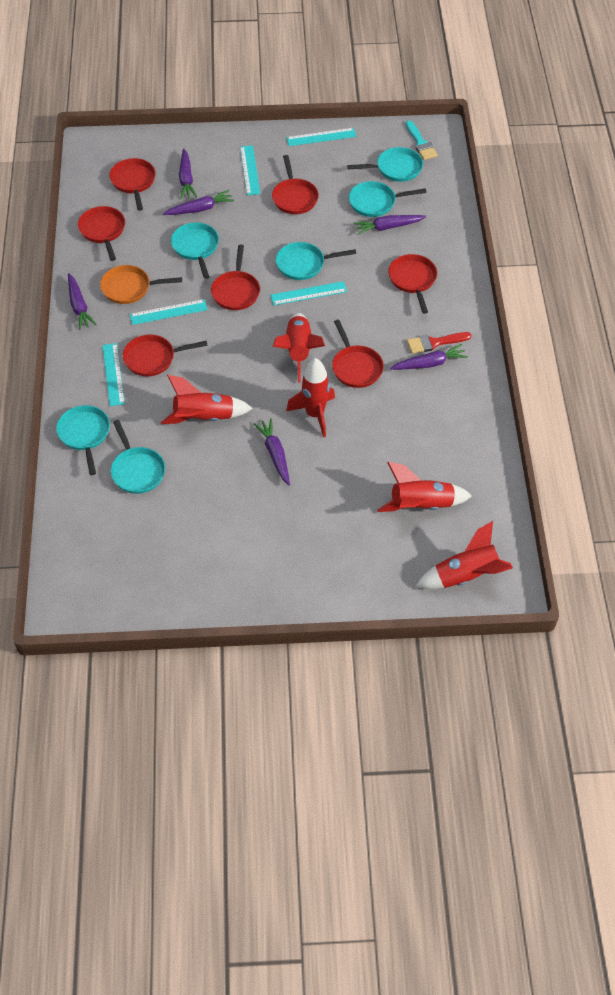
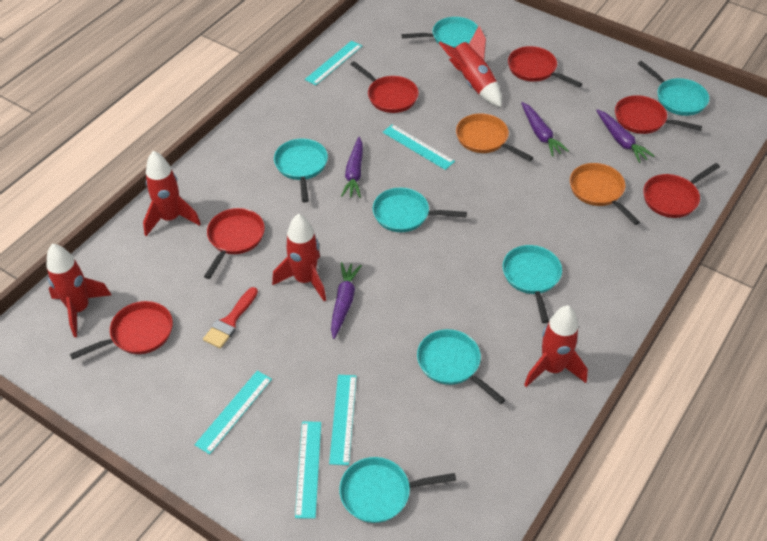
orange pan: [100,265,182,304] = 1 -> [456,114,533,161] [570,163,640,225] = 2
purple carrot: [68,273,97,330] [163,190,234,215] [179,149,197,199] [254,418,290,485] [353,215,426,235] [390,344,468,370] = 6 -> [331,262,362,339] [341,137,363,198] [521,102,569,157] [596,109,654,163] = 4
red pan: [78,206,125,261] [109,158,156,211] [123,335,208,376] [211,245,260,310] [272,155,319,214] [332,319,384,388] [388,254,437,314] = 7 -> [70,301,173,360] [204,208,265,279] [350,61,419,113] [508,46,582,87] [615,95,702,134] [643,163,720,218] = 6
turquoise brush: [406,120,438,160] = 1 -> none = 0
turquoise pan: [56,405,110,475] [111,420,165,494] [171,222,219,279] [276,242,356,280] [347,147,423,182] [349,181,427,217] = 6 -> [274,138,328,203] [339,457,456,523] [373,188,467,232] [401,17,478,48] [417,329,506,404] [502,245,562,323] [638,61,709,116] = 7

